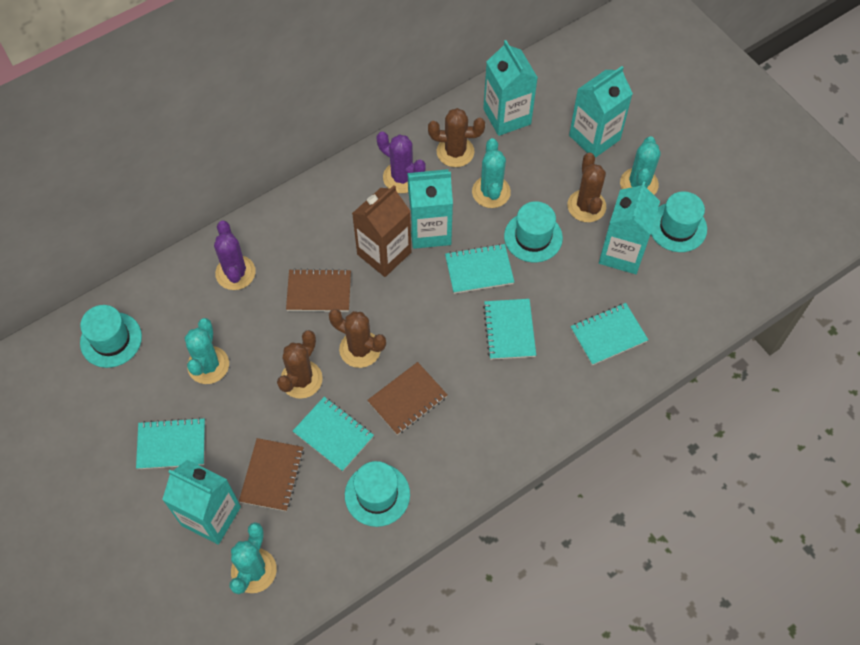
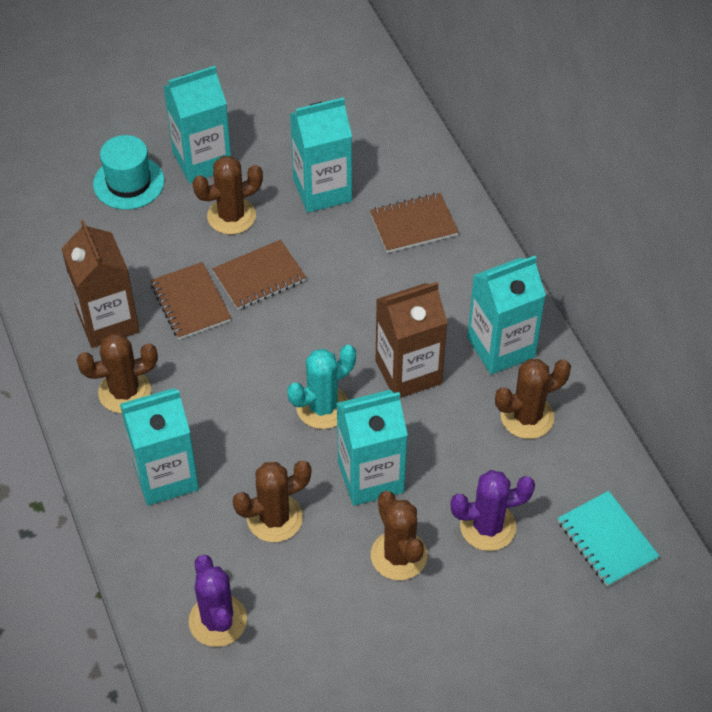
brown cactus: [277,330,323,399] [329,309,386,368] [428,108,485,167] [567,153,606,222] = 4 -> [77,333,158,413] [193,156,263,235] [233,461,311,542] [371,491,428,580] [495,359,571,439] = 5
brown carton: [352,185,411,277] = 1 -> [61,220,140,348] [376,282,447,398] = 2
turquoise cactus: [185,318,229,384] [230,522,277,594] [472,138,511,208] [620,136,661,195] = 4 -> [287,345,356,429] = 1
turquoise hat: [80,305,142,368] [345,461,410,527] [504,201,563,262] [651,191,707,252] = 4 -> [93,135,164,210] = 1
turquoise notebook: [136,418,205,469] [293,397,374,472] [445,244,514,294] [483,299,536,360] [571,303,648,365] = 5 -> [558,491,660,587] = 1

